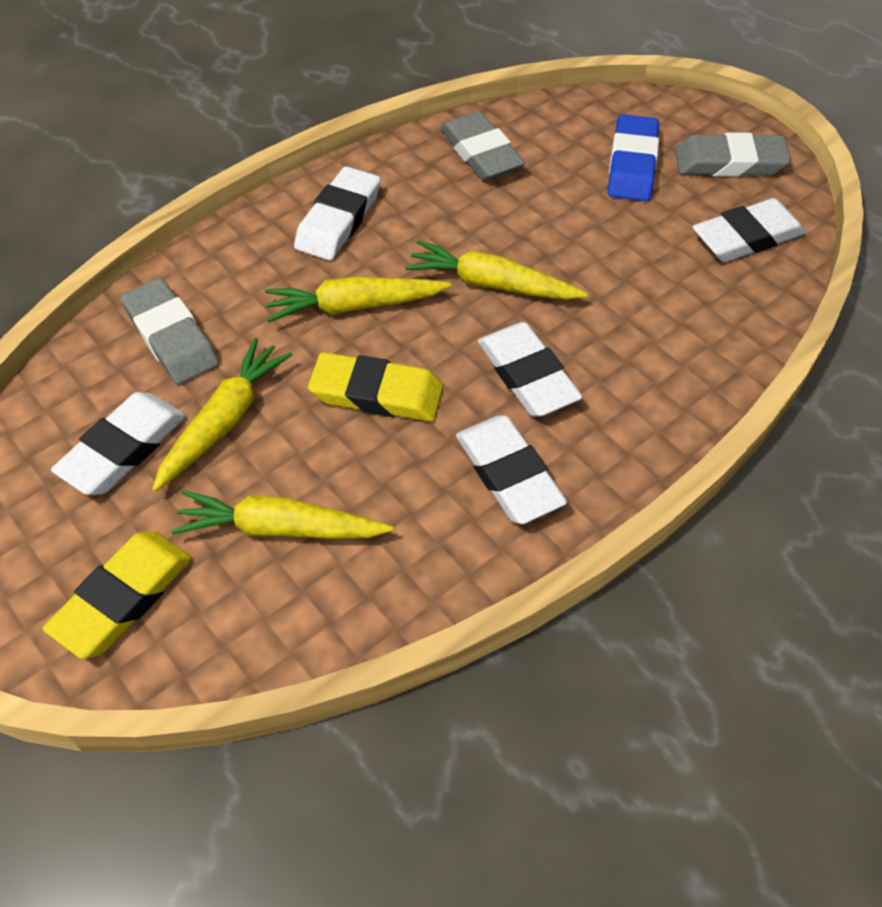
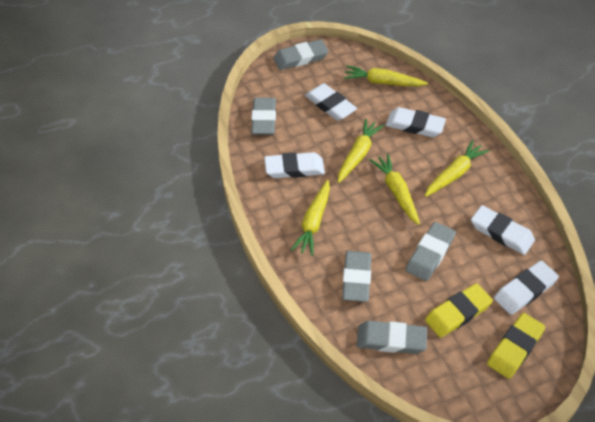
blue eraser: [608,114,659,201] = 1 -> none = 0
grey eraser: [120,278,219,385] [440,111,525,181] [675,132,791,177] = 3 -> [251,97,276,135] [273,39,329,70] [342,251,371,302] [357,321,427,354] [406,222,456,281] = 5
yellow carrot: [152,338,292,492] [171,490,393,539] [265,276,452,322] [405,240,588,300] = 4 -> [291,180,330,256] [338,119,384,183] [344,65,428,86] [370,154,420,225] [425,140,489,197] = 5

